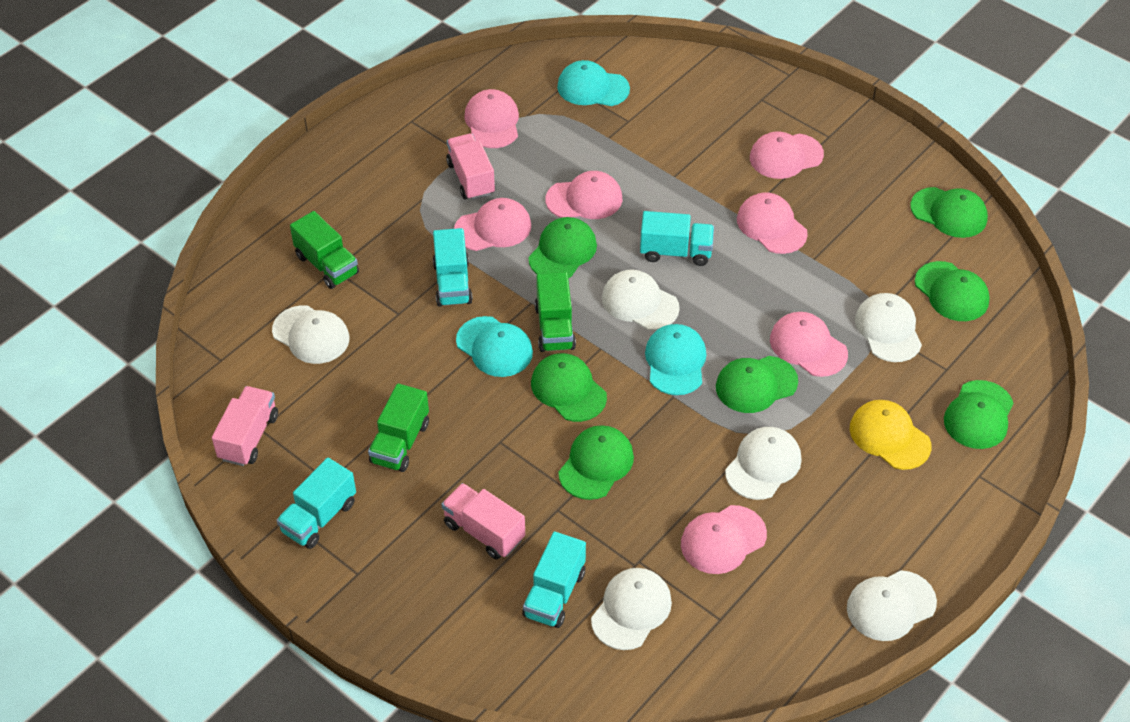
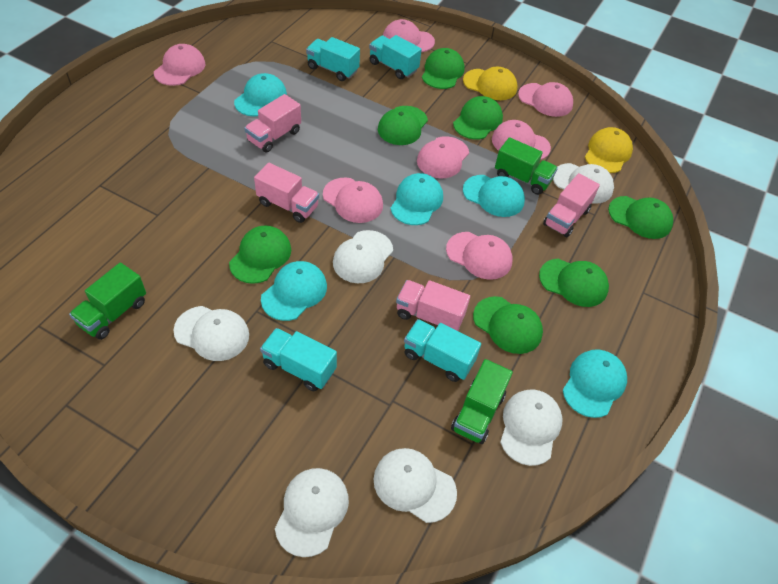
pink truck: [212,386,278,466] [442,483,525,559] [446,134,495,200] = 3 -> [244,94,301,152] [254,163,319,223] [396,280,470,331] [543,173,600,237] = 4
turquoise cap: [456,316,533,377] [557,60,630,106] [645,324,706,395] = 3 -> [234,73,287,116] [261,261,327,321] [390,173,443,225] [463,175,525,217] [563,349,627,418] = 5
yellow cap: [850,400,931,470] = 1 -> [463,67,517,100] [585,127,633,173] = 2

